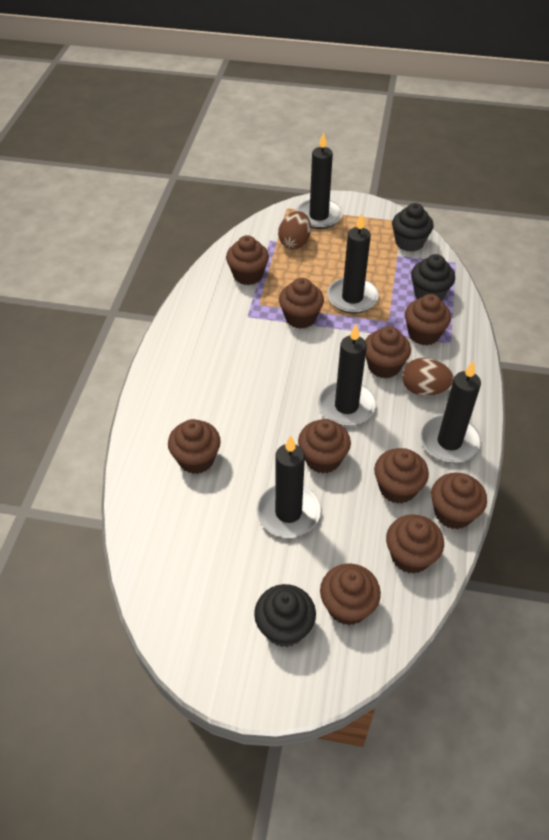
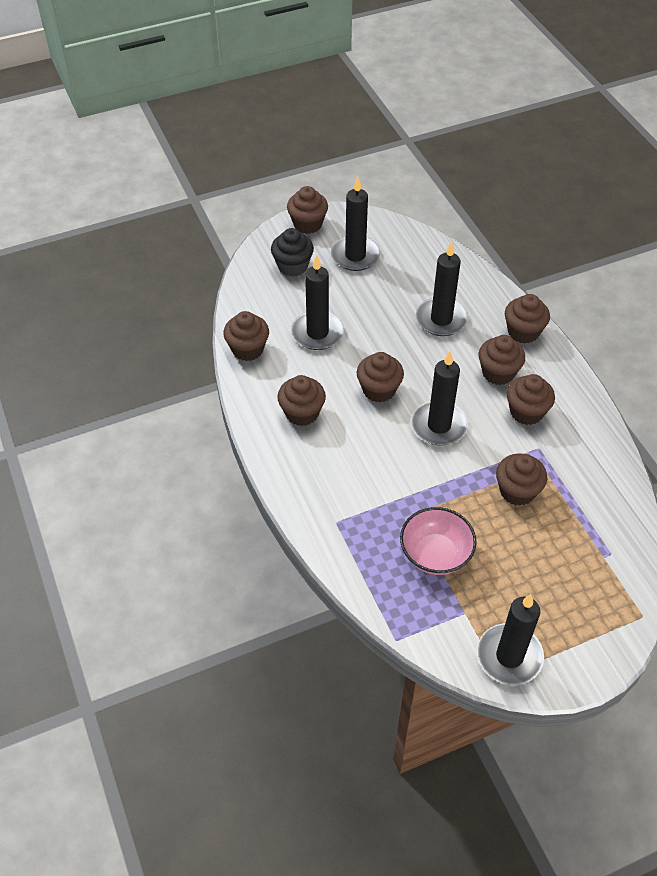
black cupcake: [254,584,316,647] [392,203,434,252] [411,254,455,301] = 3 -> [271,228,314,277] = 1
brown cupcake: [168,419,221,474] [226,235,269,285] [279,278,324,329] [298,419,351,473] [320,563,381,625] [365,326,411,379] [374,448,429,504] [386,514,444,574] [405,294,451,345] [431,473,487,529] = 10 -> [223,311,269,361] [278,375,326,426] [287,186,328,234] [357,352,404,402] [479,335,525,385] [496,454,547,506] [505,294,550,344] [507,374,555,425] = 8
brown egg: [278,211,311,249] [402,358,454,396] = 2 -> none = 0
pink bowl: none = 0 -> [400,507,477,575] = 1

